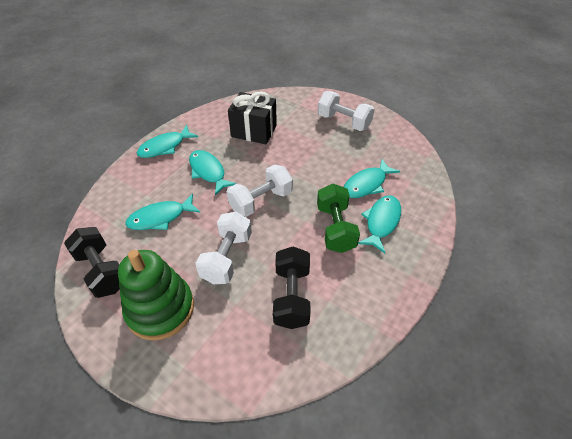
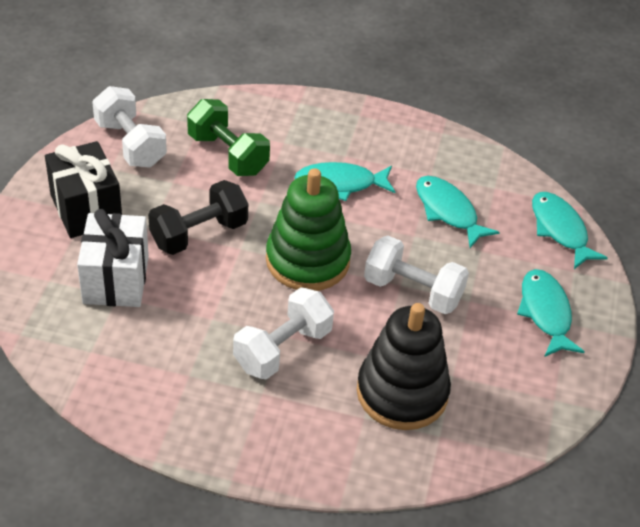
black dumbbell: [64,227,120,298] [273,246,310,329] = 2 -> [148,180,248,255] = 1
black stacking toy: none = 0 -> [357,303,451,430] = 1
turquoise fish: [125,194,201,230] [136,125,198,158] [189,150,237,195] [344,159,400,198] [358,195,401,253] = 5 -> [294,162,395,201] [416,176,500,248] [517,269,585,357] [532,192,608,269] = 4
white gift: none = 0 -> [77,209,149,307] = 1

